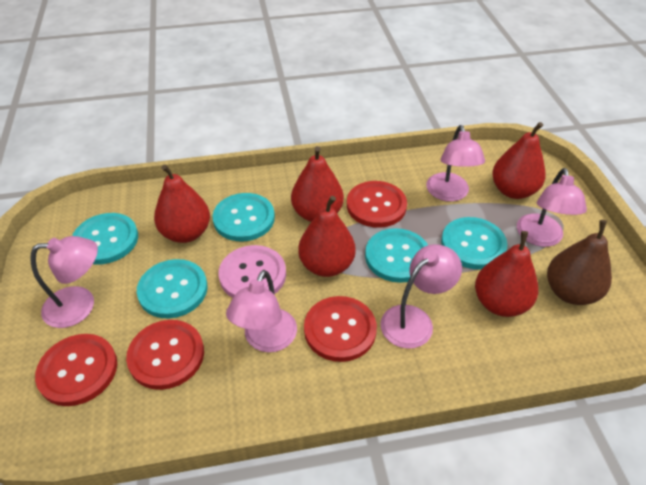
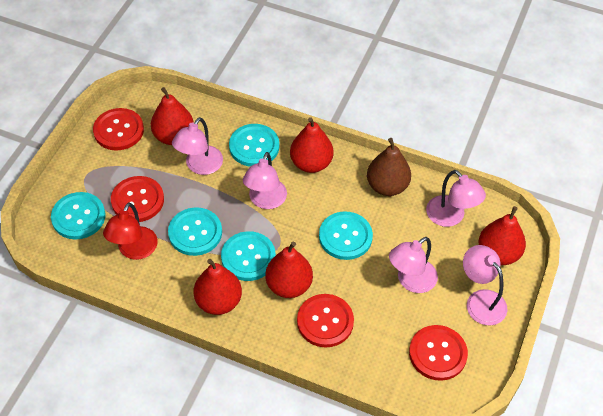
pink button: [218,245,286,298] = 1 -> none = 0
red lamp: none = 0 -> [103,203,158,260] = 1

